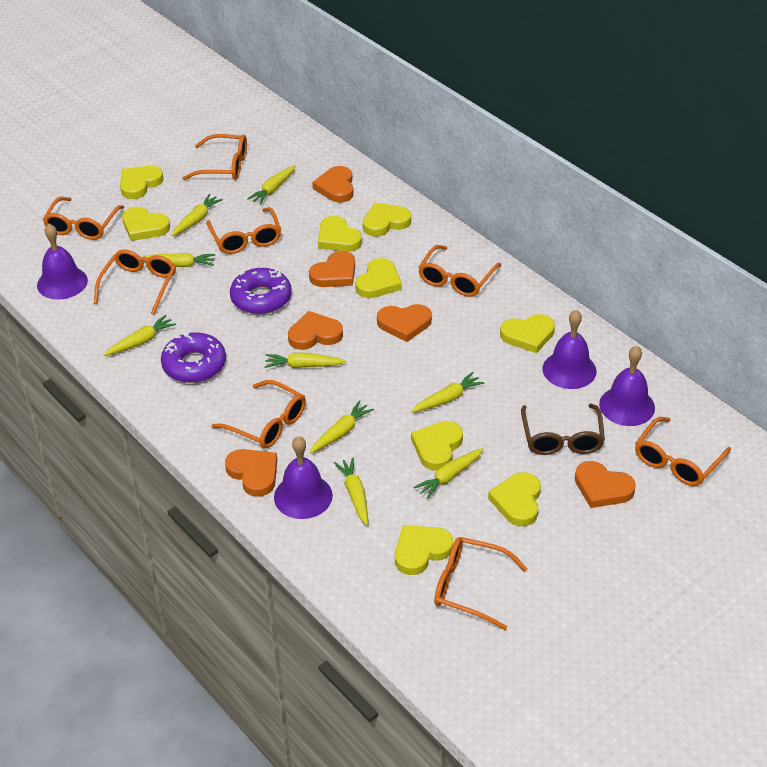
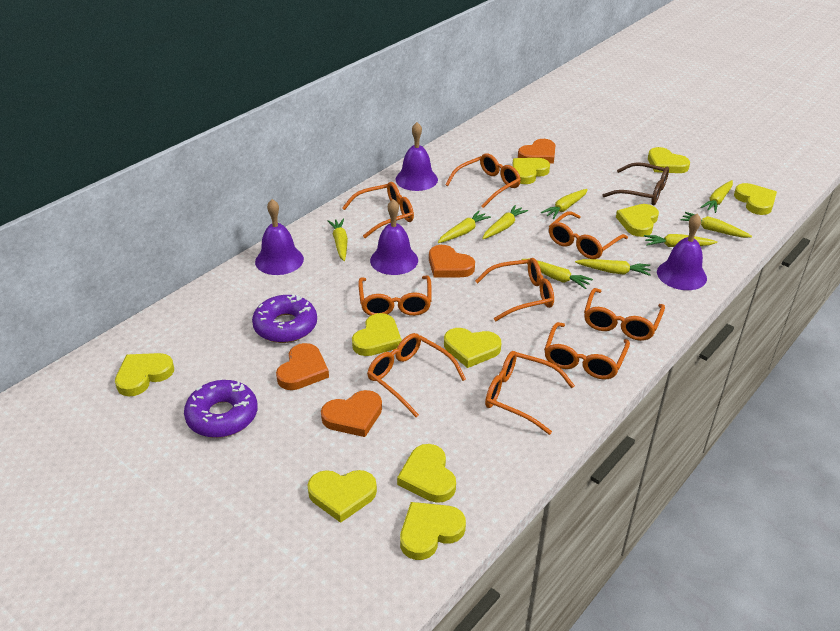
orange glasses: [43,197,124,240] [94,249,176,315] [182,134,247,181] [206,207,281,254] [212,380,306,449] [418,245,501,297] [434,537,528,630] [635,417,731,486] = 8 -> [342,182,414,238] [358,275,432,316] [367,333,466,417] [445,153,521,208] [475,258,554,321] [485,351,575,435] [544,322,630,380] [549,211,628,259] [584,288,665,341] = 9
orange heart: [225,449,277,497] [288,311,343,350] [309,251,355,287] [312,166,354,203] [377,304,432,342] [575,461,636,508] = 6 -> [276,343,329,390] [321,390,382,437] [429,245,475,278] [518,139,555,164] = 4
yellow heart: [120,165,164,199] [122,207,170,241] [318,216,362,252] [355,258,402,298] [363,202,411,237] [395,525,453,575] [411,421,463,471] [488,472,541,526] [500,314,555,353] = 9 -> [115,353,174,396] [307,470,377,523] [352,313,402,356] [397,444,456,503] [400,502,466,560] [444,328,501,368] [512,158,550,184] [616,204,659,237] [648,147,690,173] [734,183,777,215] = 10

